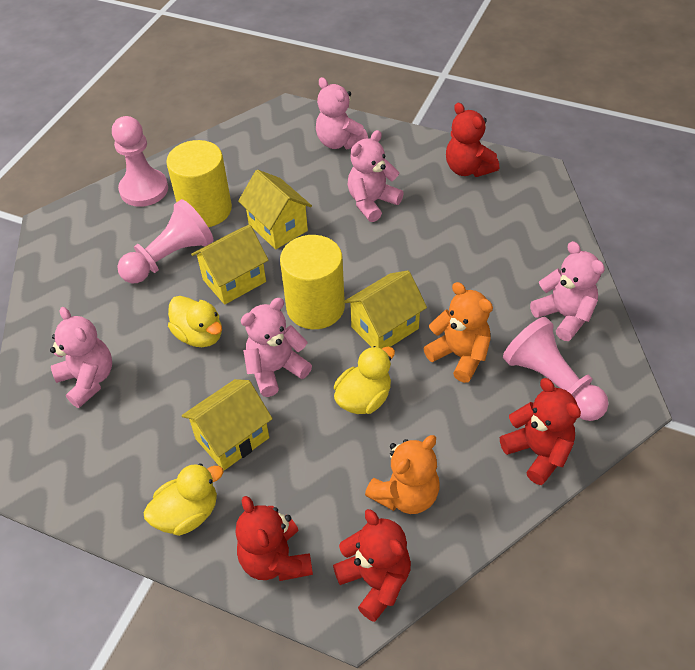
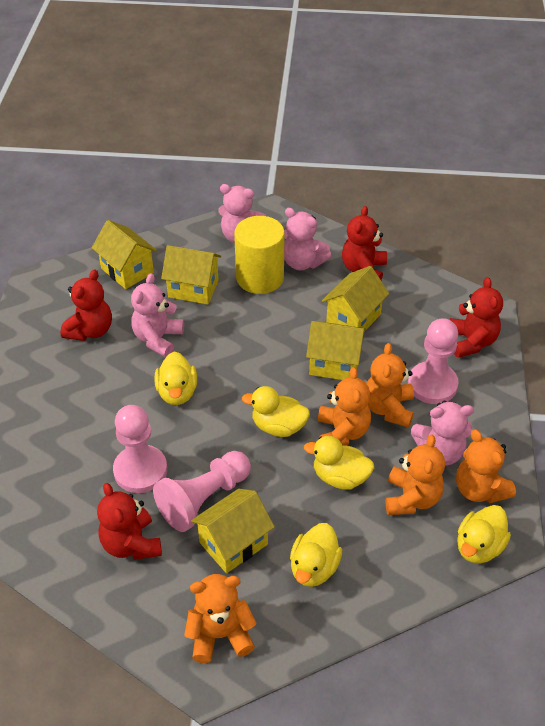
orange teddy bear: [365,435,439,514] [424,282,493,383] = 2 -> [184,574,257,663] [318,367,371,446] [366,343,414,428] [386,434,445,515] [456,429,516,503] = 5
pink teddy bear: [50,307,112,408] [241,298,312,397] [316,77,368,149] [348,130,404,222] [530,241,605,341] = 5 -> [131,273,184,357] [218,184,266,243] [284,207,331,270] [411,401,474,466] = 4
yellow cylinder: [166,140,232,227] [280,235,345,329] = 2 -> [234,216,285,294] = 1
yellow duck: [144,463,224,536] [168,296,222,347] [334,346,395,414] = 3 -> [154,352,197,405] [242,386,310,437] [290,523,342,587] [304,436,374,490] [457,505,511,563] = 5
yellow house: [182,379,273,471] [191,224,269,305] [238,170,312,249] [344,271,427,349] = 4 -> [92,220,157,289] [161,245,221,304] [191,489,275,573] [306,321,366,380] [322,266,389,332] = 5

